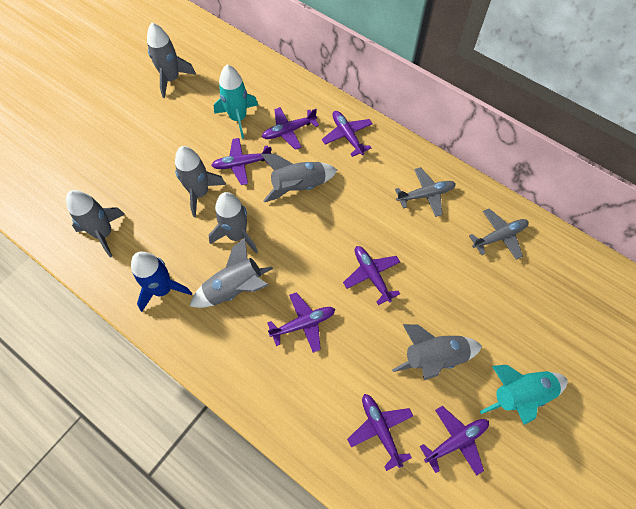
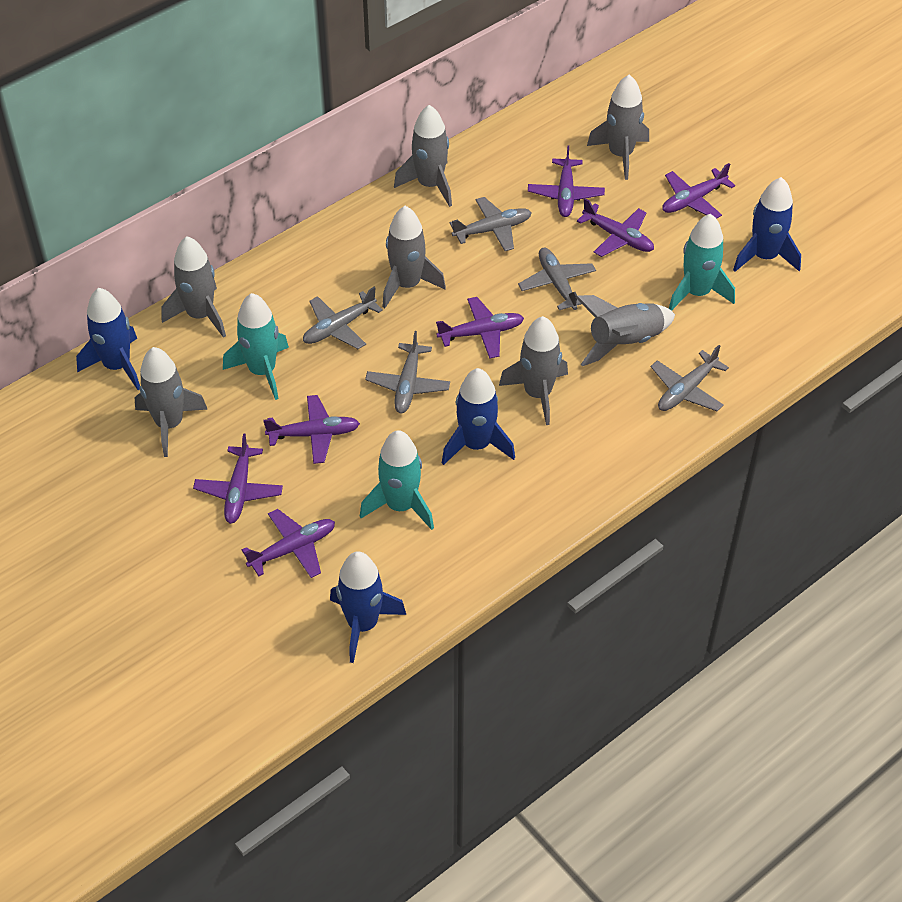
blue rocket: [131,251,192,312] = 1 -> [76,288,140,390] [330,551,406,663] [442,368,515,465] [733,177,801,272] = 4
grey plane: [395,167,456,217] [469,209,529,260] = 2 -> [303,287,383,349] [365,331,450,413] [449,197,532,251] [518,248,596,310] [651,345,729,411] = 5
turquoise rocket: [214,65,258,139] [480,365,568,425] = 2 -> [223,293,289,400] [360,430,434,530] [669,214,735,311] = 3

